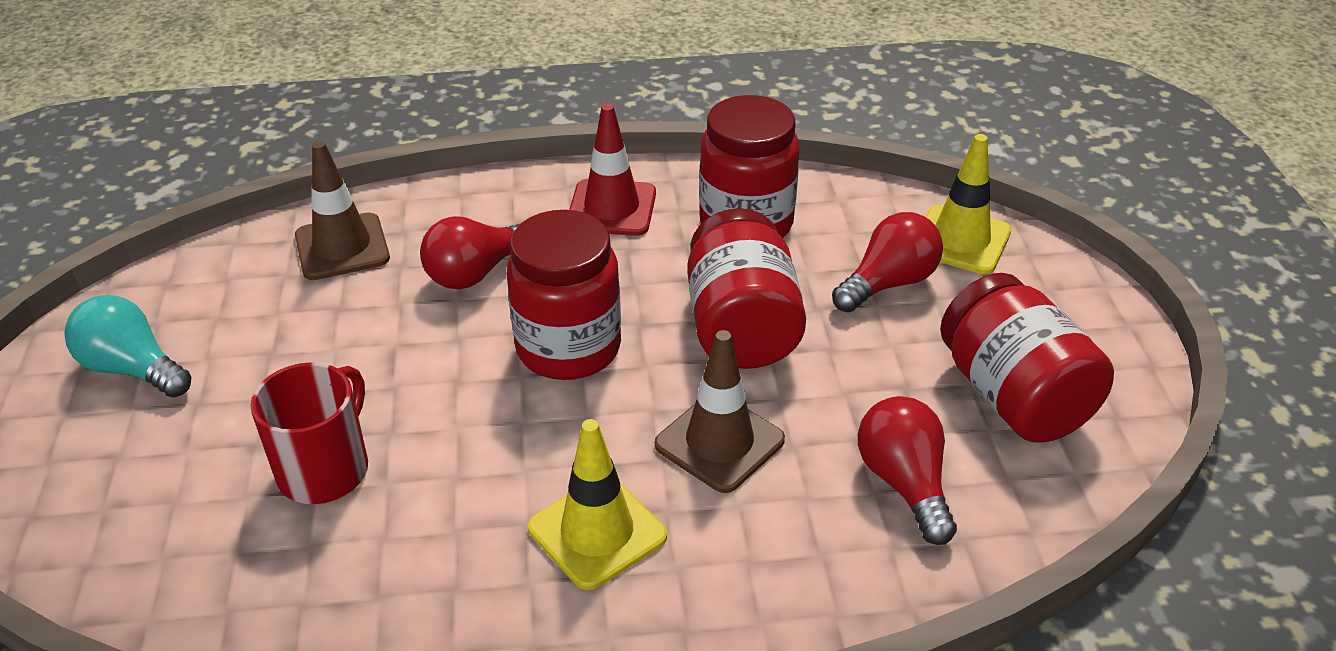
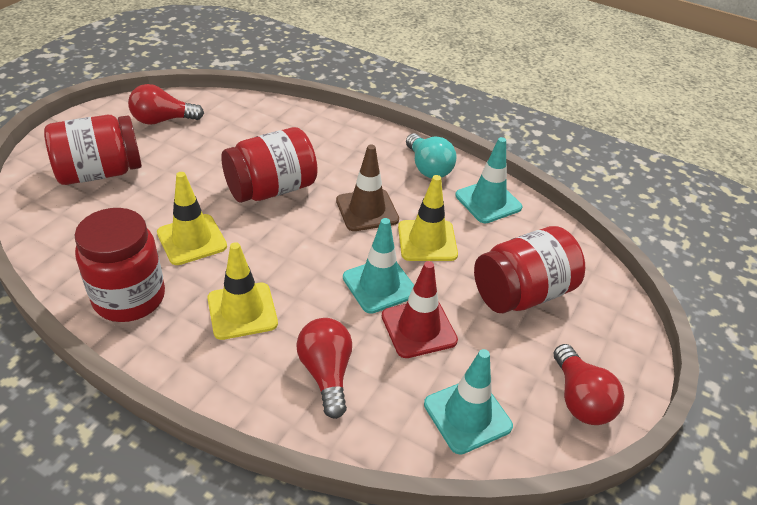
brown traffic cone: [295,141,390,280] [655,330,785,493] = 2 -> [336,145,399,231] = 1
red mug: [250,362,368,504] = 1 -> none = 0
turquoise traffic cone: none = 0 -> [343,218,414,314] [424,349,513,455] [455,137,522,223] = 3
yellow traffic cone: [528,419,667,590] [926,134,1011,274] = 2 -> [157,172,227,265] [208,242,278,340] [398,175,458,261] = 3

